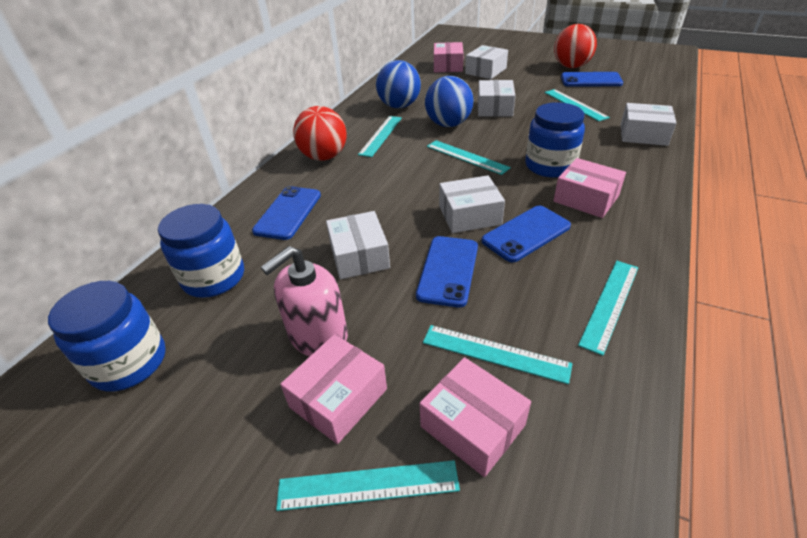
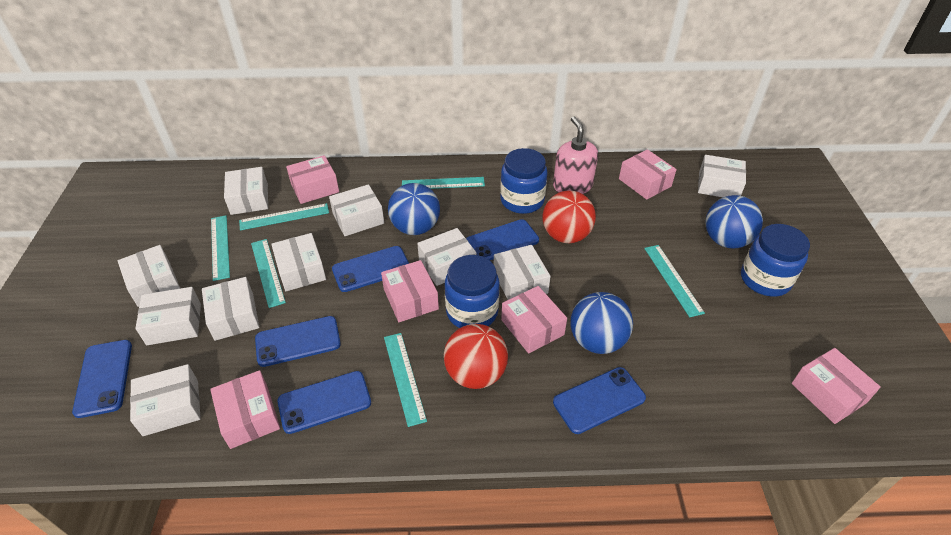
blue ball: [376,60,421,108] [425,76,473,127] = 2 -> [388,183,440,235] [571,292,633,354] [705,195,763,249] = 3
blue phone: [252,186,321,240] [416,236,478,308] [482,206,571,262] [561,72,623,87] = 4 -> [72,340,132,418] [255,316,341,367] [277,371,371,434] [332,246,409,292] [466,219,539,260] [553,367,646,434] = 6
pink box: [280,334,387,444] [420,357,531,477] [434,42,464,73] [553,158,626,218] = 4 -> [210,370,280,449] [286,155,339,204] [381,260,439,322] [501,286,567,353] [619,150,677,200] [792,348,881,424] = 6
white box: [326,211,390,279] [439,175,505,233] [465,45,508,79] [478,80,515,117] [621,103,676,146] = 5 -> [118,245,180,307] [130,364,201,436] [135,287,201,345] [202,277,259,341] [224,167,268,215] [271,233,326,291] [329,184,384,236] [417,228,477,286] [494,245,551,300] [698,155,746,197] = 10

